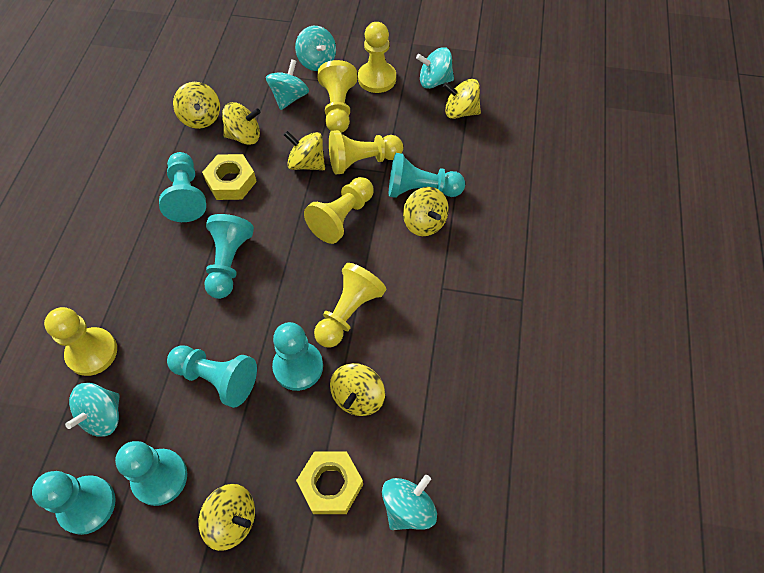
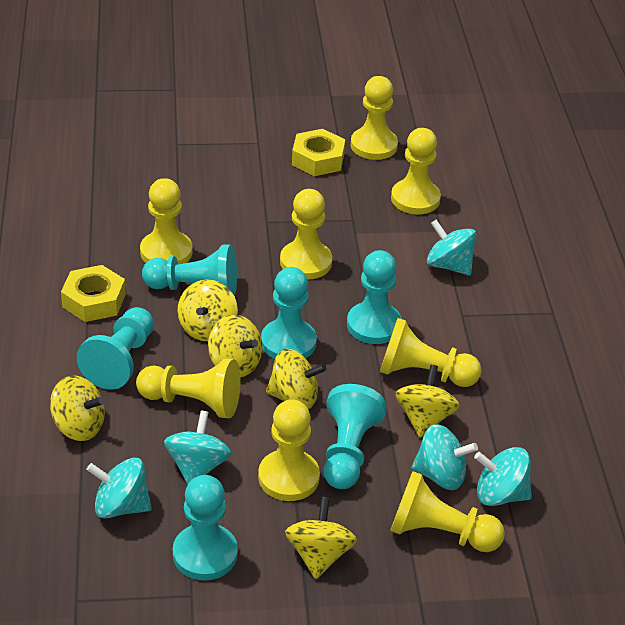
turquoise pawn: [32,471,116,535] [115,441,187,506] [159,152,206,222] [167,345,257,408] [204,214,254,299] [272,322,323,391] [389,153,465,198] = 7 -> [77,307,154,390] [142,244,237,296] [173,475,238,580] [261,267,317,359] [324,384,387,489] [347,250,402,344] = 6
yellow pawn: [44,307,117,376] [304,177,373,244] [314,263,386,347] [317,60,357,133] [329,130,403,175] [358,22,396,93] = 6 -> [136,359,240,418] [140,178,192,264] [258,399,320,501] [280,189,332,280] [351,76,398,160] [380,318,482,387] [390,471,505,552] [391,128,441,214] = 8
yellow spinning top: [173,82,220,129] [198,484,255,551] [222,102,261,145] [284,131,325,170] [330,363,385,416] [403,187,449,236] [443,79,481,119] = 7 -> [50,375,105,441] [177,280,238,341] [208,315,262,378] [266,349,327,409] [285,497,357,579] [395,365,460,438] = 6

